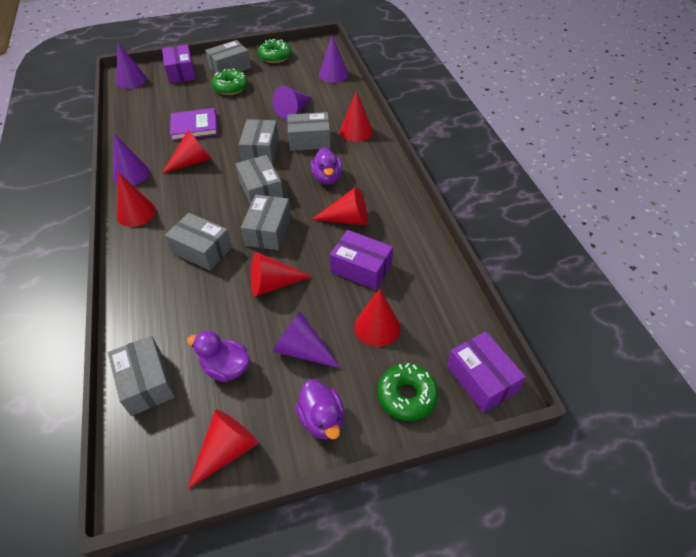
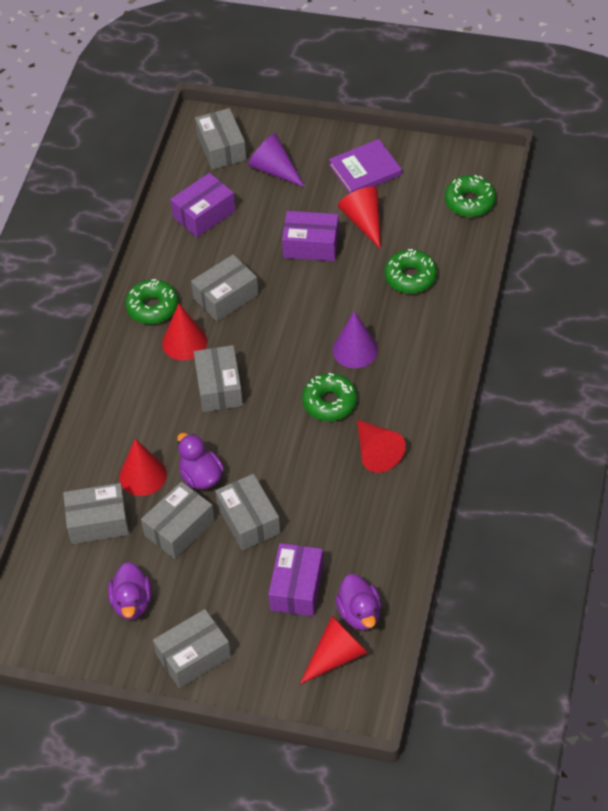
green donut: [212,68,248,95] [258,39,292,63] [378,363,439,421] = 3 -> [125,279,178,324] [302,373,357,421] [384,249,437,293] [445,175,496,217] = 4
purple cone: [113,134,150,185] [117,41,147,89] [272,86,312,120] [273,311,342,369] [319,36,348,83] = 5 -> [248,133,305,187] [333,311,378,368] = 2
red cone: [117,172,156,227] [161,130,212,174] [187,409,258,490] [250,252,313,296] [312,186,368,225] [340,91,373,142] [354,288,400,347] = 7 -> [119,439,167,496] [162,303,207,361] [300,616,368,684] [338,187,381,249] [357,420,406,473] = 5

